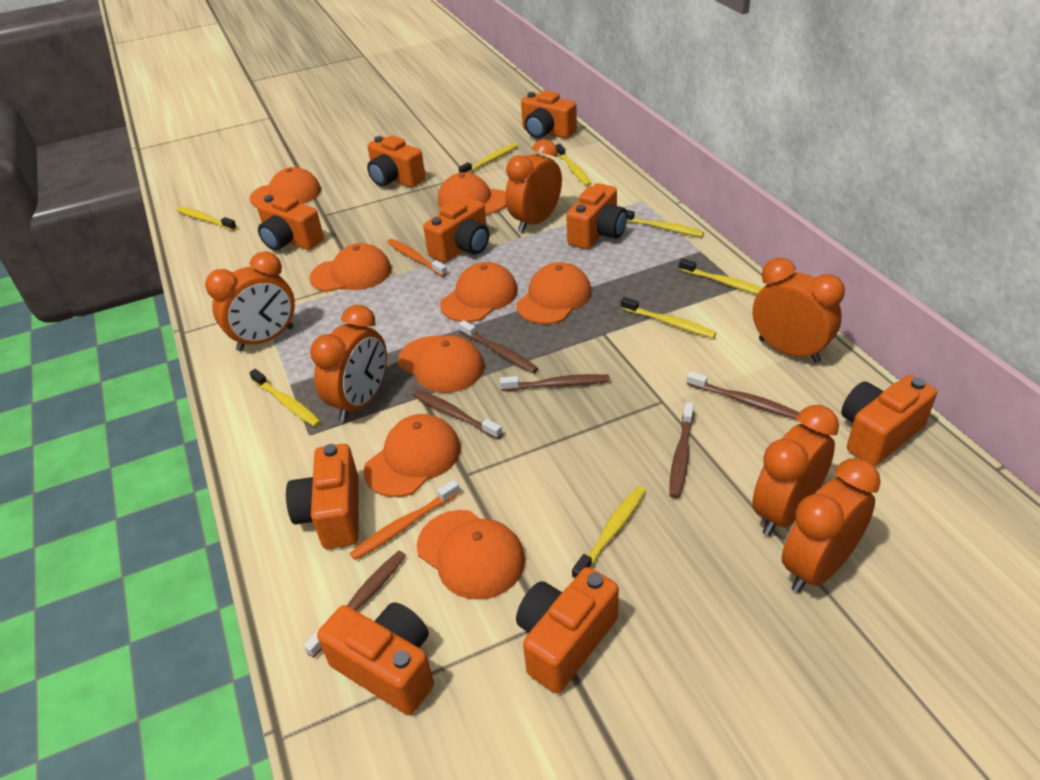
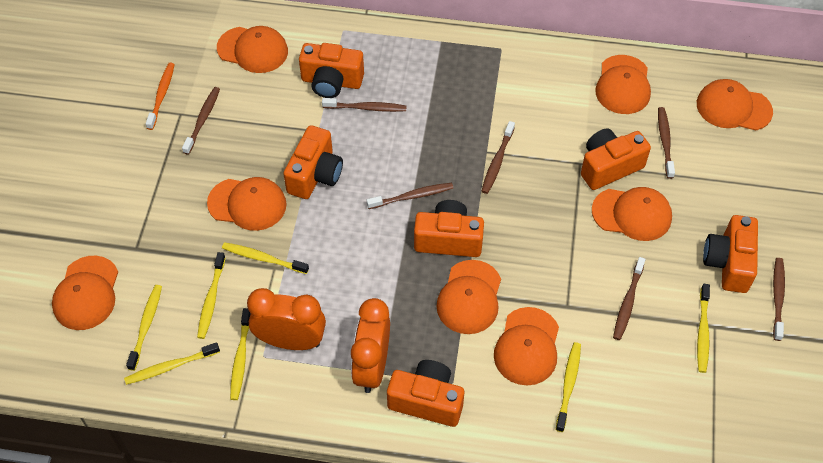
brown toothbrush: [304,551,406,658] [412,390,502,439] [459,320,538,373] [500,374,610,391] [669,402,694,498] [687,371,799,419] = 6 -> [182,87,220,155] [322,98,407,112] [367,183,453,209] [482,121,515,194] [613,257,646,340] [658,107,675,179] [773,258,785,341] = 7
orange camera: [257,194,324,251] [286,444,359,549] [317,602,434,715] [367,135,426,187] [423,197,489,262] [516,567,619,694] [521,90,577,139] [566,183,627,249] [841,375,937,466] = 9 -> [283,125,343,199] [299,43,364,98] [387,360,464,427] [414,200,484,257] [581,129,651,190] [703,215,758,293] = 6
orange clock: [205,251,295,351] [310,305,387,422] [505,139,562,233] [752,258,845,363] [752,405,839,536] [782,458,881,593] = 6 -> [247,288,326,350] [351,298,390,393] = 2
orange toothbrush: [350,480,460,560] [387,239,447,277] = 2 -> [146,63,175,130] = 1
yellow toothbrush: [177,207,237,231] [249,369,321,427] [459,143,518,173] [556,144,592,186] [572,486,645,579] [621,297,716,338] [626,210,704,237] [679,258,763,295] = 8 -> [124,342,220,385] [126,285,162,371] [197,252,226,339] [222,242,309,274] [230,308,251,400] [556,342,581,432] [697,284,710,373] = 7

